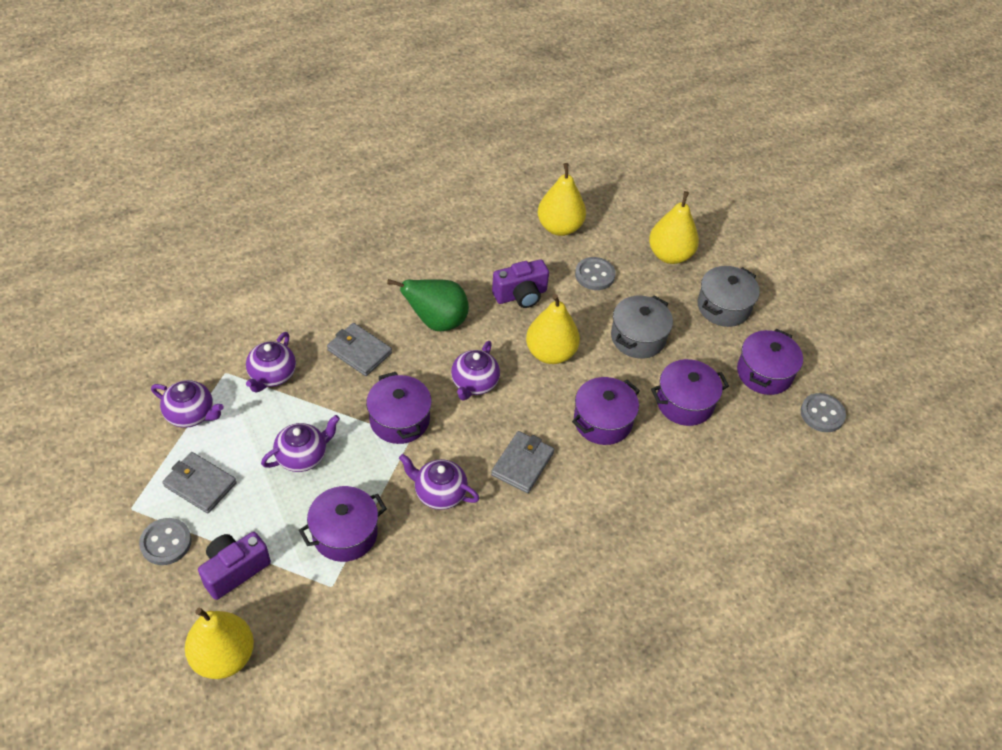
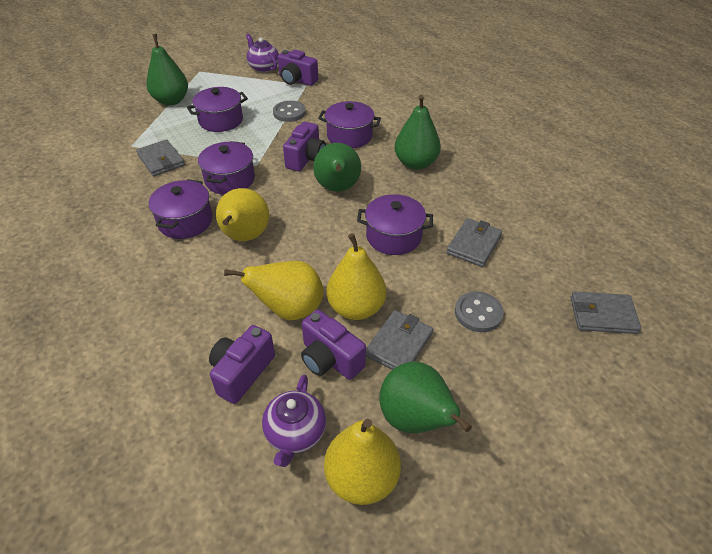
green pear: [387,279,469,331] = 1 -> [146,34,188,105] [313,143,361,192] [379,361,472,433] [395,95,441,170] = 4
grey button: [139,518,192,565] [575,257,616,290] [801,393,846,432] = 3 -> [273,101,306,122] [455,291,504,332] = 2
grey pot: [611,296,673,358] [697,266,760,327] = 2 -> none = 0
grey wallet: [162,452,237,514] [327,323,392,376] [491,431,554,493] = 3 -> [136,139,185,176] [366,310,433,370] [446,218,502,267] [571,291,641,334] = 4
purple camera: [198,532,271,600] [492,259,549,308] = 2 -> [209,325,275,404] [278,50,318,86] [283,122,326,171] [301,310,366,380] = 4
purple teapot: [151,380,224,428] [246,332,296,392] [261,415,340,472] [399,454,480,510] [451,341,500,401] = 5 -> [246,34,279,72] [262,375,326,467] = 2

